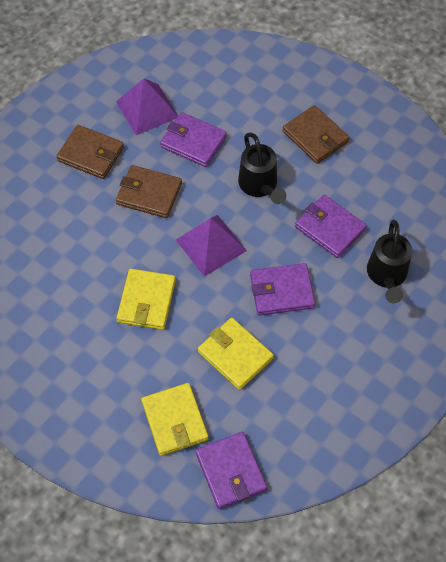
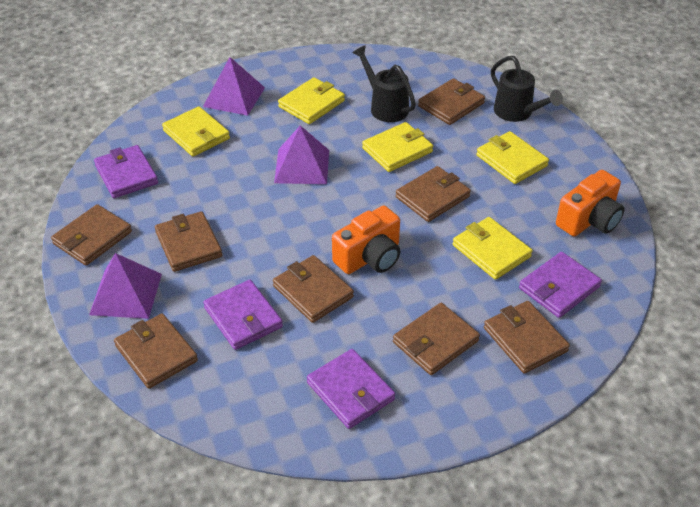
brown wallet: [56,125,124,179] [116,165,182,218] [283,105,349,164] = 3 -> [51,204,132,266] [114,313,198,389] [155,211,222,272] [273,255,354,323] [393,303,480,375] [396,166,471,222] [418,78,485,125] [484,301,570,373] = 8
orange camera: none = 0 -> [332,206,400,274] [556,170,625,236] = 2
purple pyramid: [116,78,178,135] [176,215,247,277] = 2 -> [89,253,162,319] [203,57,265,116] [274,125,329,184] = 3
yellow wallet: [117,269,176,330] [141,383,208,456] [198,318,274,390] = 3 -> [162,107,230,156] [278,77,345,124] [362,122,433,172] [453,217,532,280] [476,131,549,184] = 5

